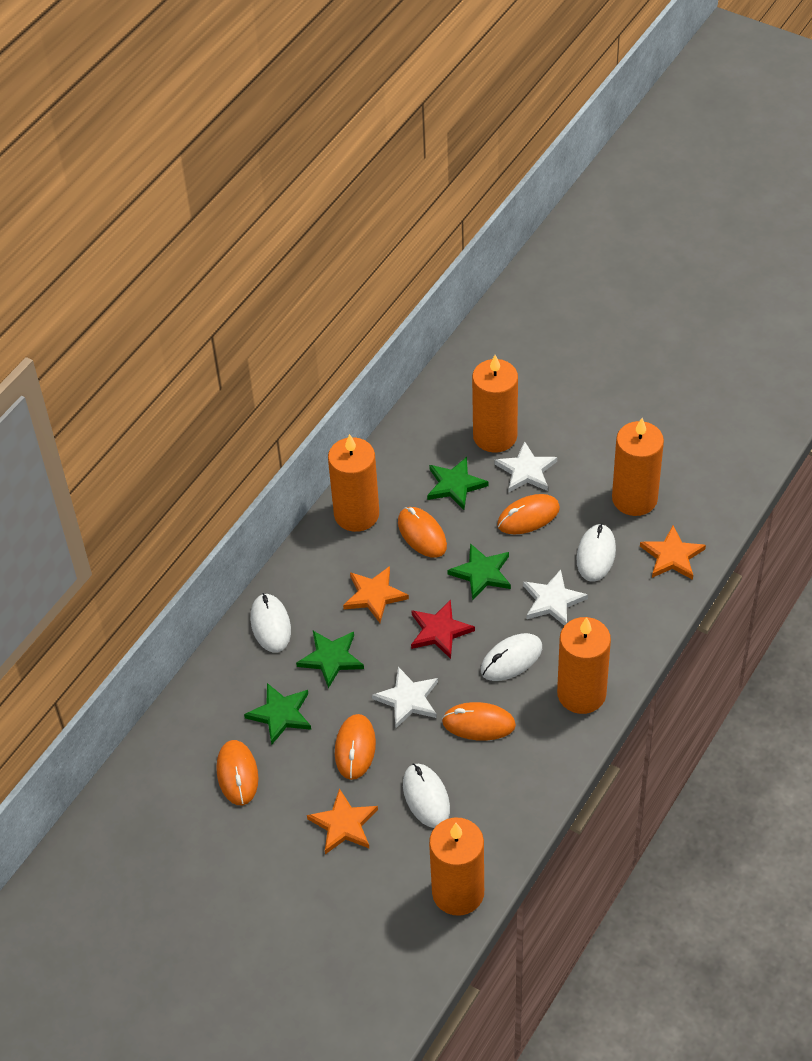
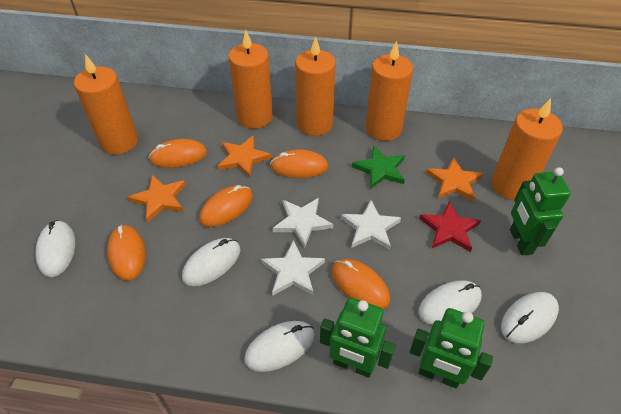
green robot: none = 0 -> [320,297,395,378] [410,308,493,388] [510,167,571,255] = 3
green star: [244,683,311,744] [296,631,364,689] [427,457,489,510] [448,543,511,600] = 4 -> [352,145,405,189] = 1
white mouse: [251,593,291,653] [403,763,450,828] [481,633,542,681] [576,524,616,582] = 4 -> [35,220,75,277] [182,238,240,286] [244,321,315,372] [418,280,482,325] [501,292,559,343] = 5

